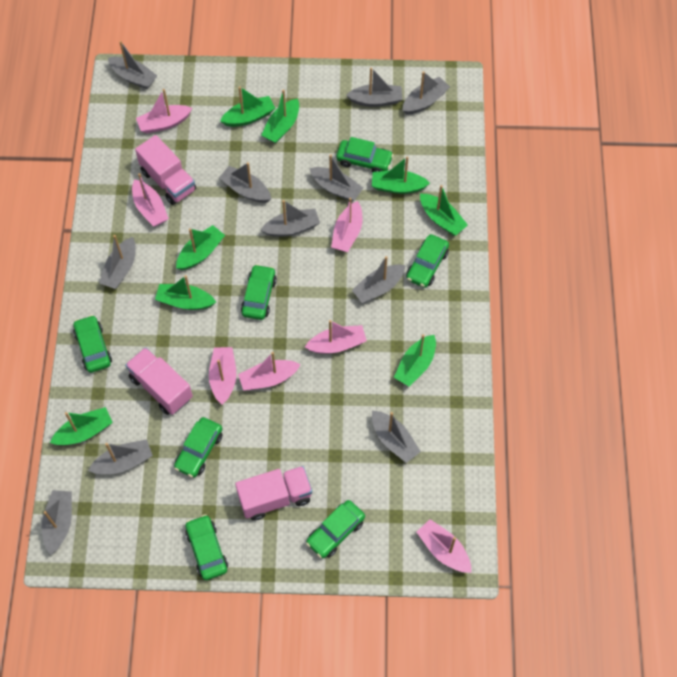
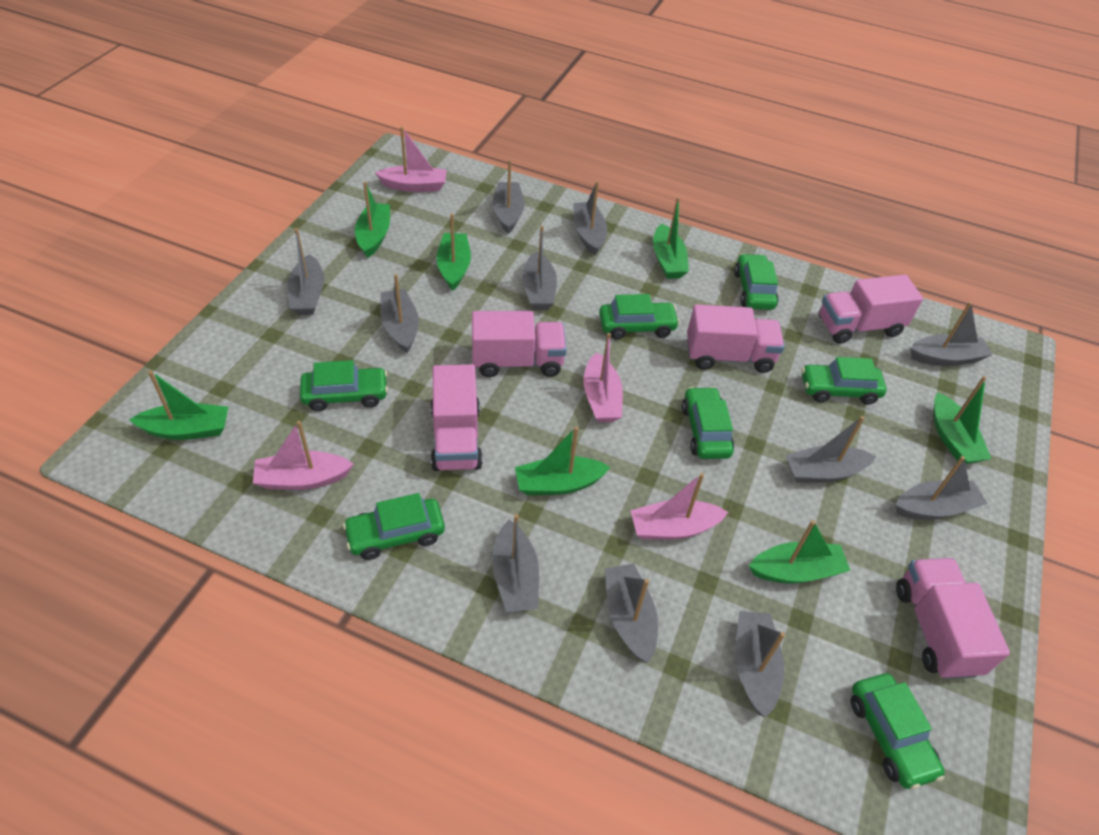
green boat: [50,407,113,445] [155,275,216,310] [176,225,225,270] [220,86,275,127] [261,89,299,143] [372,156,430,194] [394,334,436,387] [420,185,468,236] = 8 -> [129,370,228,440] [355,182,390,258] [436,214,471,291] [515,427,610,495] [653,197,689,279] [749,520,851,583] [933,376,992,464] = 7
pink boat: [132,173,169,227] [136,89,192,133] [209,347,236,405] [238,352,301,390] [305,320,367,354] [331,198,363,252] [417,519,471,573] = 7 -> [253,421,354,490] [375,127,447,192] [584,333,623,422] [630,473,728,540] = 4
pink truck: [125,347,193,415] [135,135,196,205] [235,466,312,521] = 3 -> [431,364,483,471] [472,311,567,377] [687,304,785,373] [819,275,923,344] [896,558,1010,680] = 5

